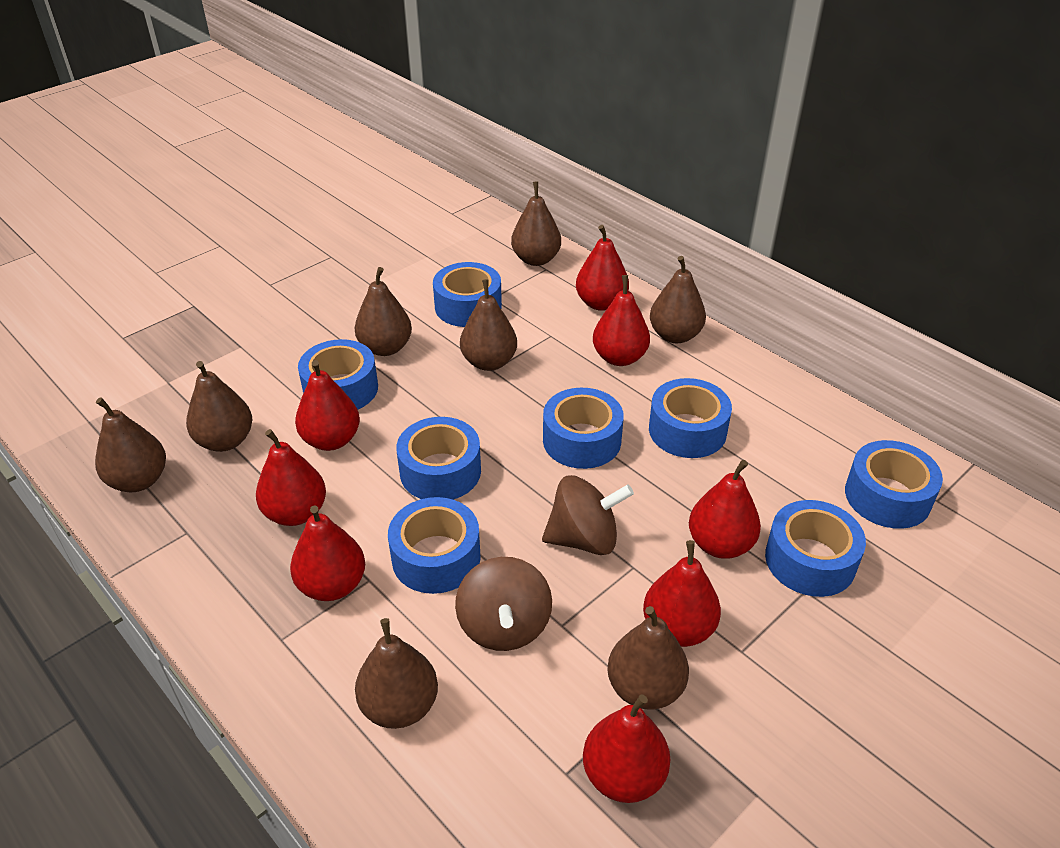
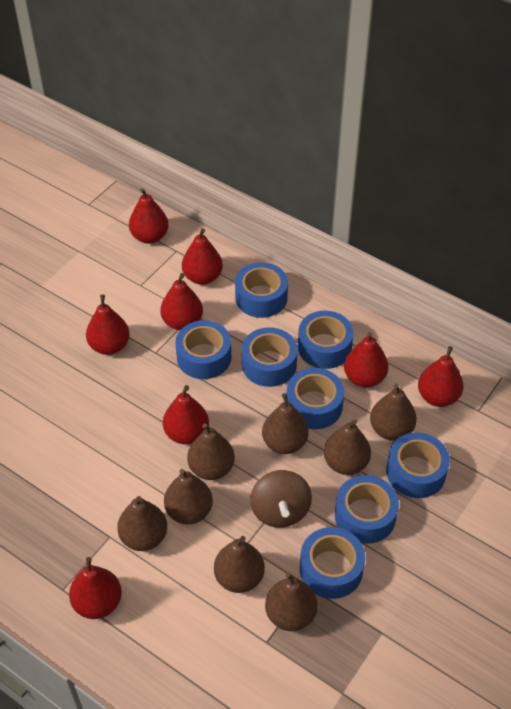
brown spinning top: [455,557,552,651] [542,475,634,555] = 2 -> [250,470,312,528] = 1

